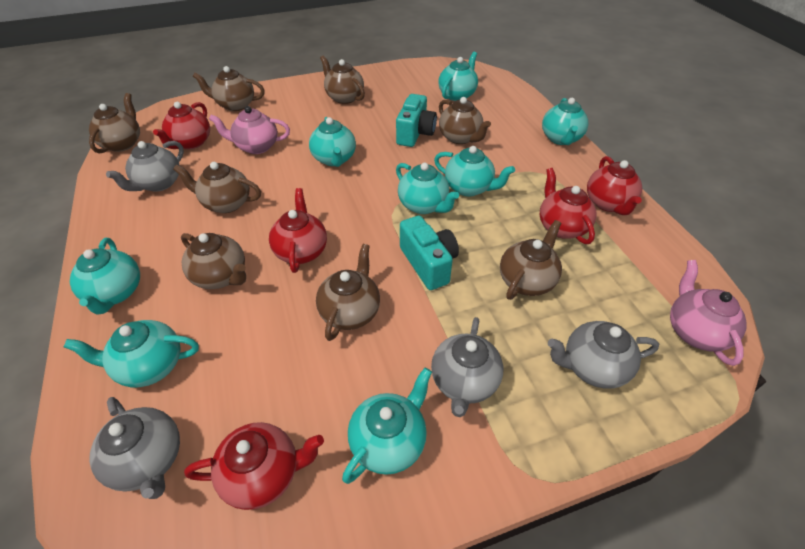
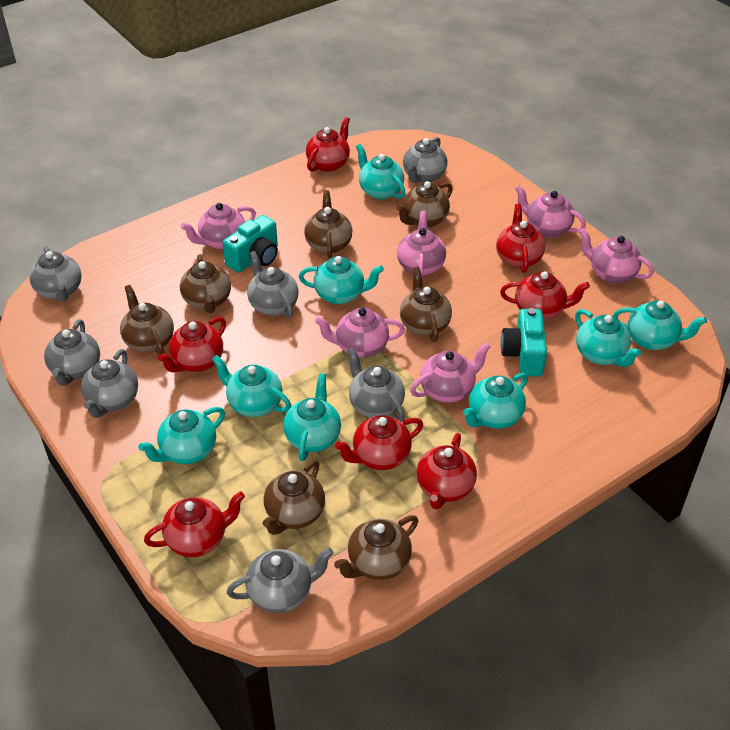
brown teapot: [89,93,140,153] [173,162,261,213] [181,233,246,289] [193,66,265,111] [316,244,380,341] [320,55,365,104] [439,97,491,144] [500,220,562,300] = 8 -> [120,285,174,355] [180,255,231,313] [263,460,325,535] [304,190,352,258] [334,515,418,580] [396,181,453,228] [400,267,452,342] = 7
grey teapot: [89,397,180,499] [106,141,184,192] [431,317,503,417] [548,321,659,389] = 4 -> [29,246,82,302] [44,319,100,386] [81,349,138,418] [227,548,334,613] [247,251,299,318] [347,347,405,422] [403,137,447,183] = 7
pink teapot: [209,106,290,154] [670,260,747,366] = 2 -> [181,203,256,250] [315,308,405,358] [397,211,446,279] [410,342,491,402] [515,185,586,238] [579,228,654,284] = 6
red teapot: [153,102,210,149] [184,422,324,510] [269,188,327,273] [540,168,596,244] [587,156,642,215] = 5 -> [144,491,245,557] [158,317,226,373] [306,117,350,172] [335,415,423,470] [416,433,477,509] [496,204,545,273] [500,272,590,320] = 7

